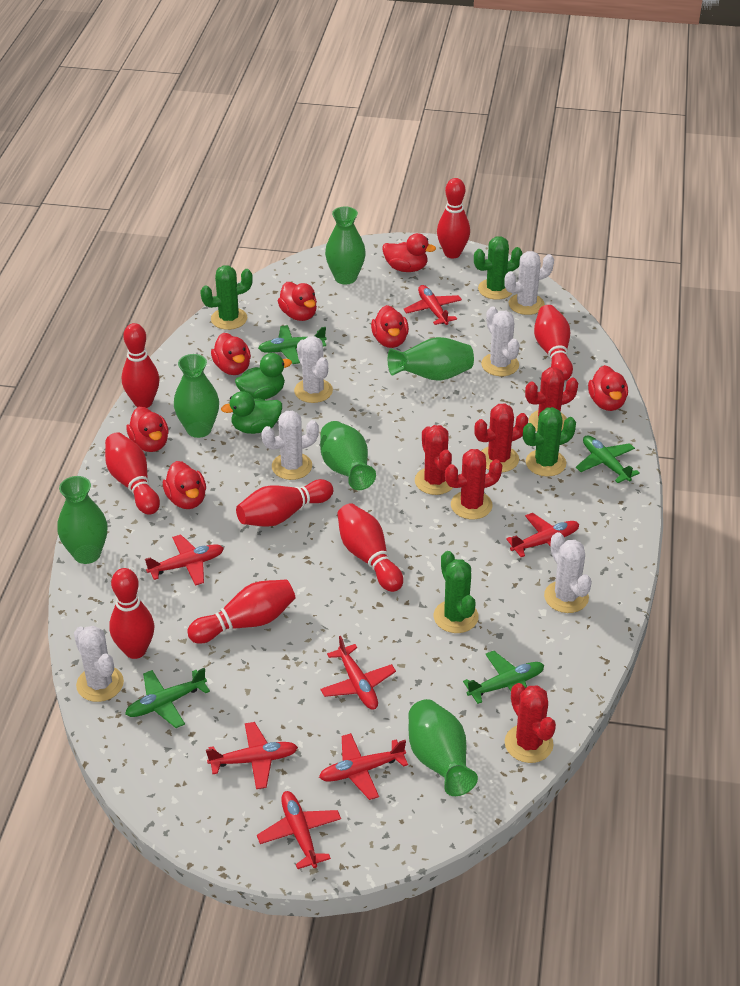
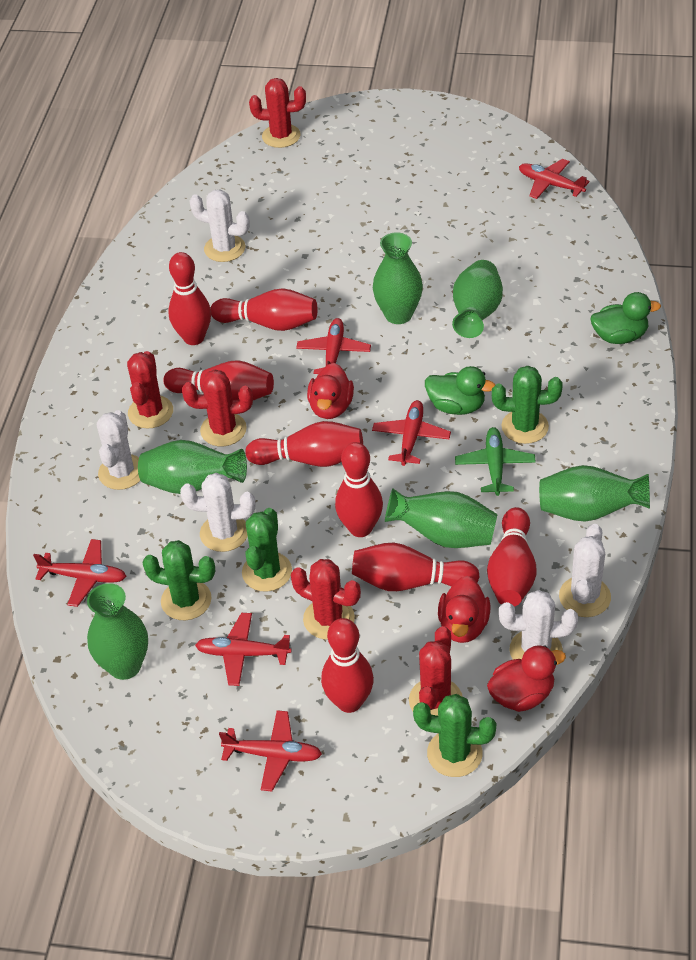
green plane: [125,668,210,728] [258,325,327,364] [463,651,544,704] [576,435,640,483] = 4 -> [455,427,536,496] = 1
red duck: [126,407,169,452] [163,461,206,509] [211,333,251,375] [278,282,317,321] [371,305,409,348] [383,233,436,272] [588,365,628,411] = 7 -> [307,363,354,419] [438,576,490,643] [487,646,566,712] = 3
red plane: [145,535,224,586] [206,722,298,789] [257,791,341,869] [319,733,408,800] [320,636,396,710] [404,285,462,325] [506,513,579,557] = 7 -> [33,539,126,607] [195,613,292,686] [219,710,322,791] [296,318,371,374] [372,400,451,466] [519,159,589,199] = 6
white cactus: [74,626,124,702] [261,411,319,480] [294,336,333,403] [481,307,519,376] [504,251,554,315] [544,532,592,613] = 6 -> [97,410,140,490] [180,473,255,552] [189,189,250,262] [499,590,578,659] [559,524,611,617] = 5

